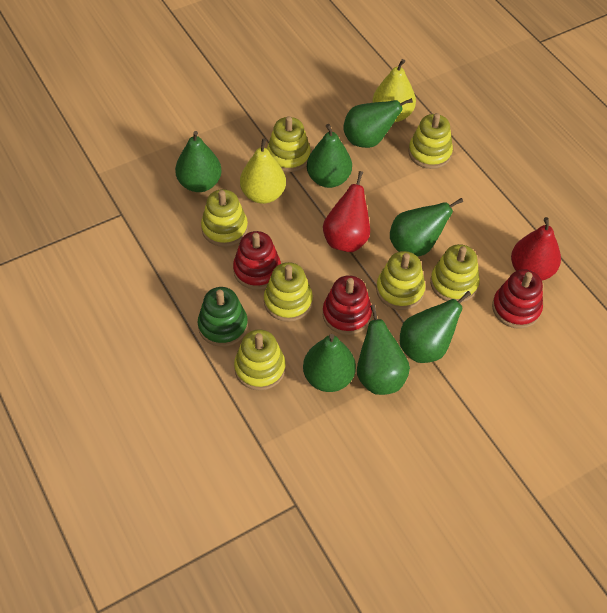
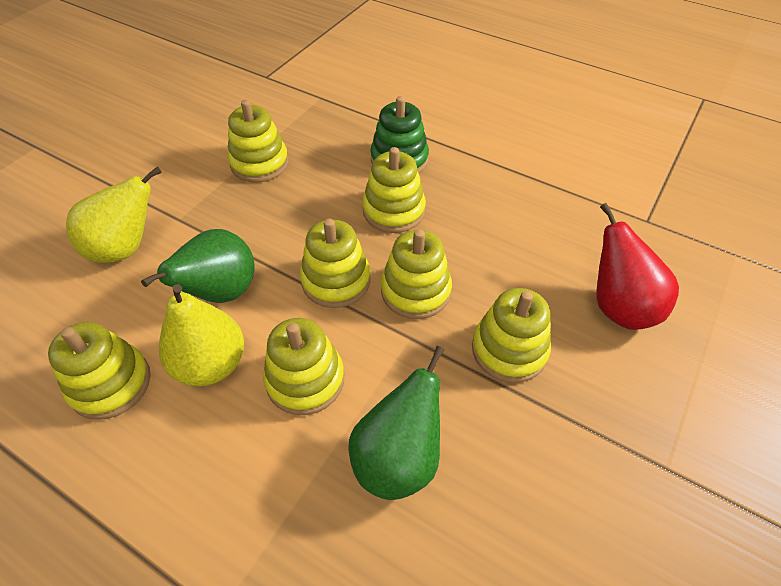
green pear: [175,131,222,192] [303,334,356,392] [307,124,352,188] [343,98,413,148] [357,305,410,395] [390,198,463,256] [400,291,471,363] = 7 -> [141,229,255,303] [348,346,445,500] = 2
red pear: [323,171,370,252] [511,217,561,280] = 2 -> [596,203,679,330] = 1
red stacking toy: [233,231,281,290] [323,275,372,335] [492,269,543,329] = 3 -> none = 0

